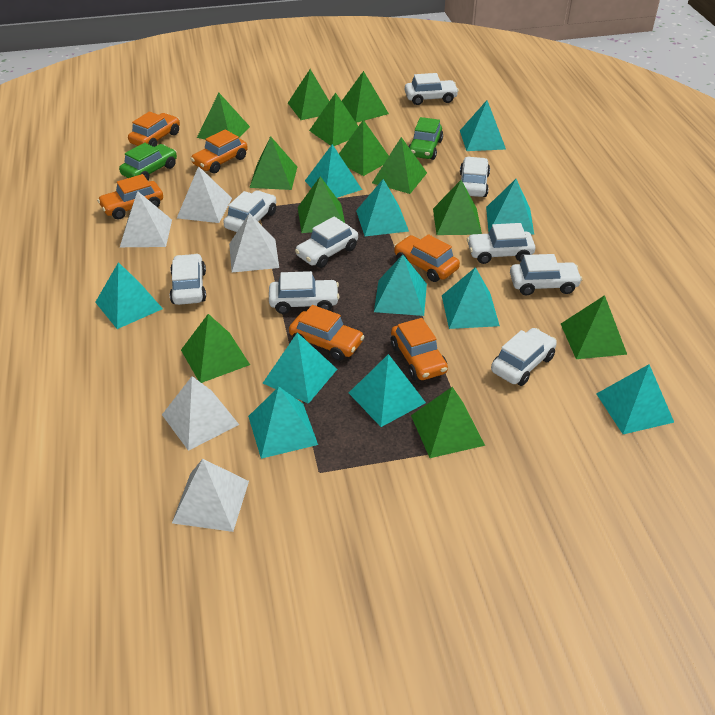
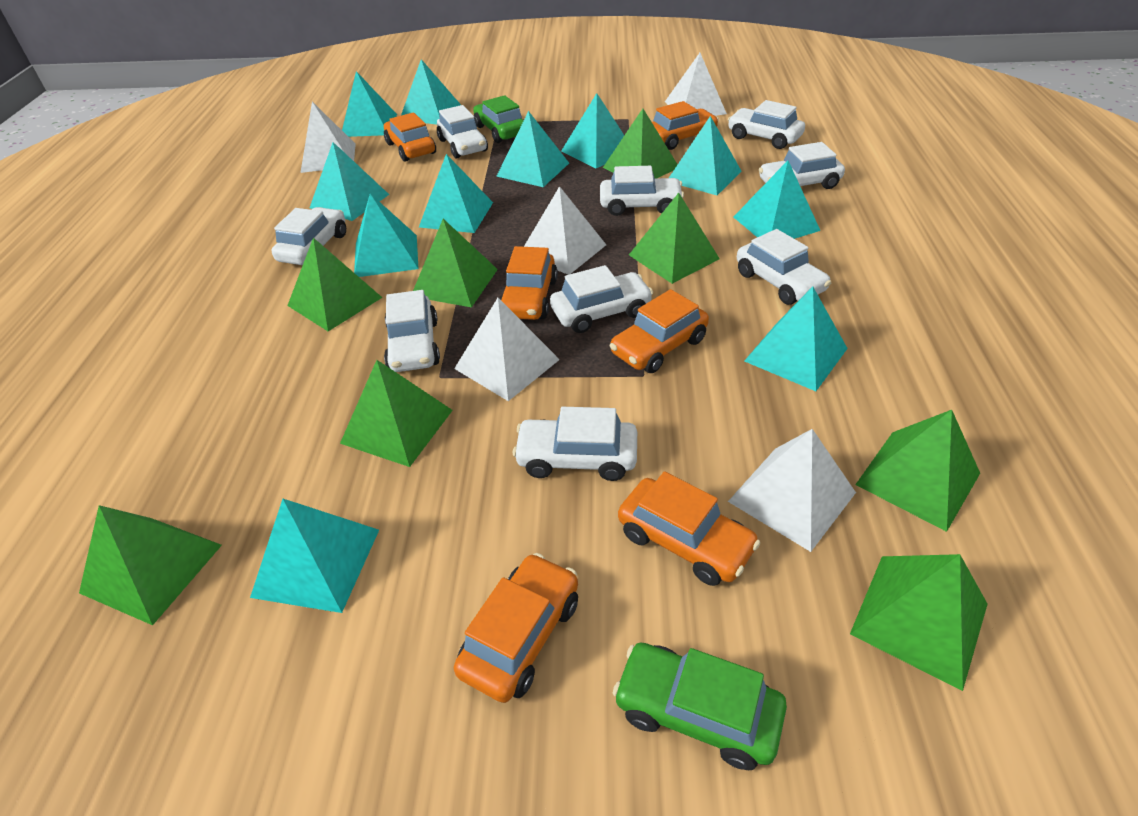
green pyramid: [181,314,250,383] [197,93,250,140] [249,136,297,190] [288,69,329,120] [298,176,345,233] [309,93,358,146] [339,120,389,176] [342,71,389,123] [372,137,427,194] [411,387,485,458] [433,180,482,235] [561,295,627,359] = 12 -> [79,505,222,625] [287,238,382,331] [340,360,453,467] [413,219,498,308] [603,109,678,179] [629,193,720,284] [850,554,988,691] [855,410,980,532] = 8

